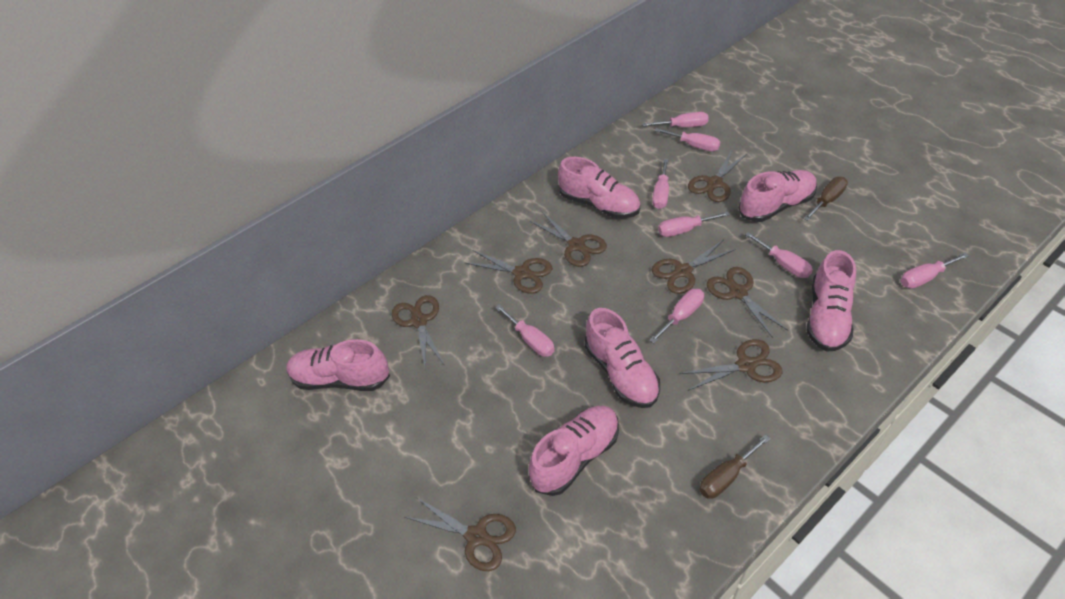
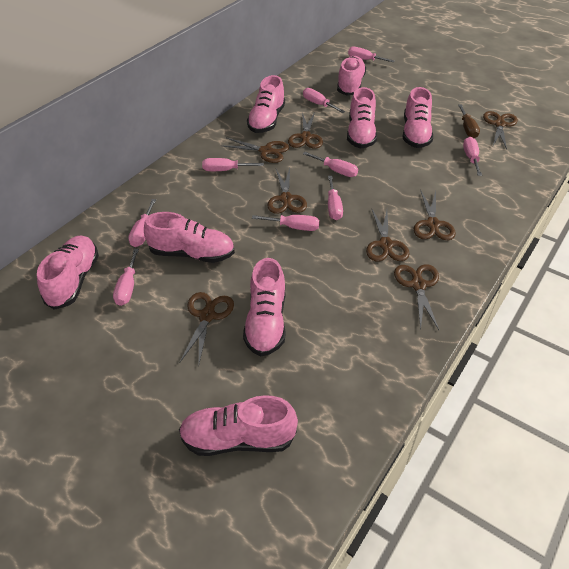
brown screwdriver: [699,434,770,499] [803,177,848,221] = 2 -> [458,104,480,138] = 1
pink screwdriver: [495,305,555,357] [642,112,709,127] [649,289,704,344] [652,158,669,209] [654,128,720,151] [658,212,730,237] [745,232,813,278] [901,253,969,289] = 8 -> [113,249,139,306] [128,199,156,247] [202,158,264,171] [252,215,319,231] [303,88,345,113] [303,152,358,177] [328,176,343,220] [348,47,394,63] [463,137,482,176] = 9
pink shoe: [287,339,390,391] [529,406,619,496] [558,157,640,218] [585,308,660,408] [739,170,817,222] [806,250,856,352] = 6 -> [37,236,99,310] [144,212,235,263] [179,395,298,456] [243,258,285,356] [247,75,285,133] [337,56,366,96] [347,87,377,148] [403,87,433,148] = 8

